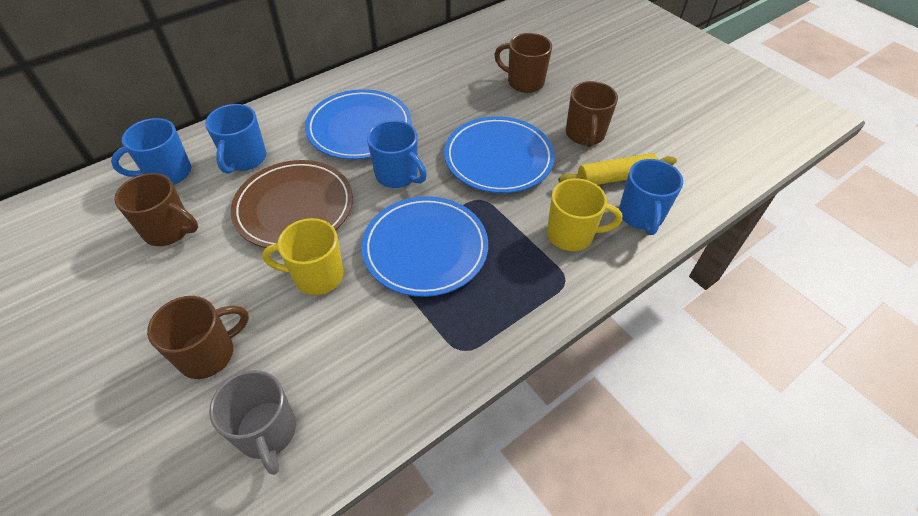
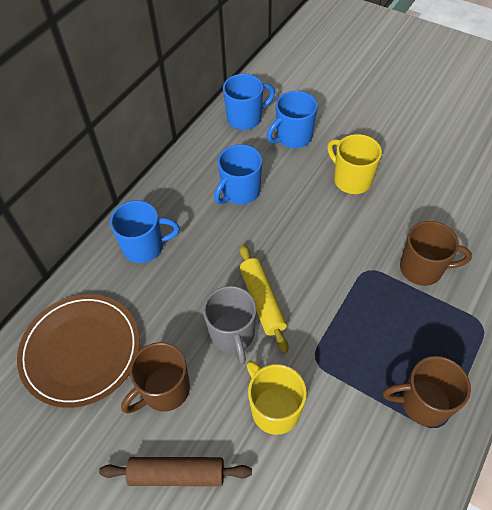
blue plate: [305,89,412,160] [362,196,488,297] [444,116,555,193] = 3 -> none = 0
brown mug: [114,173,198,246] [147,296,249,379] [494,33,552,93] [566,81,618,147] = 4 -> [121,342,190,413] [383,356,471,427] [400,221,472,286] = 3
brown rolling pin: none = 0 -> [99,457,252,486] = 1

